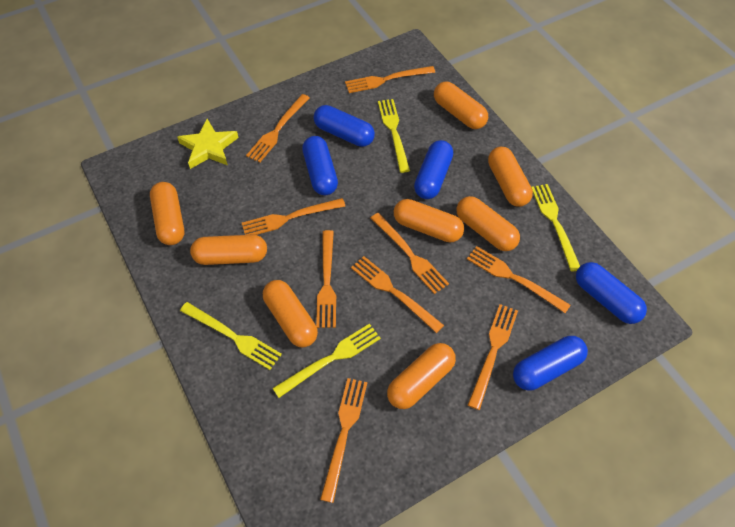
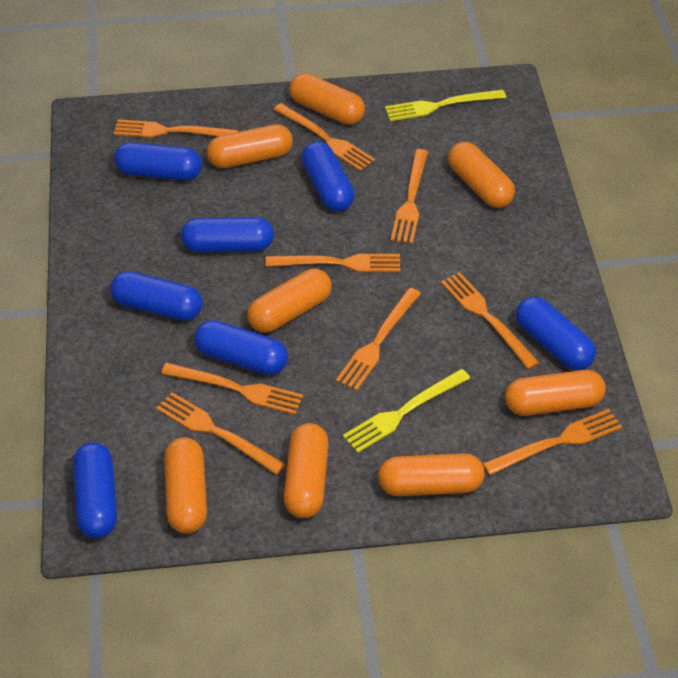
blue capsule: [302,136,338,195] [313,105,375,147] [414,140,453,199] [513,336,588,390] [576,262,647,324] = 5 -> [73,442,117,539] [110,271,203,321] [114,142,202,180] [181,217,274,252] [194,320,288,375] [301,141,355,212] [516,296,596,370] = 7
yellow fork: [180,302,282,370] [273,323,381,398] [378,99,410,173] [532,184,580,272] = 4 -> [343,369,470,453] [385,89,506,121] = 2
yellow star: [177,119,239,169] = 1 -> none = 0

